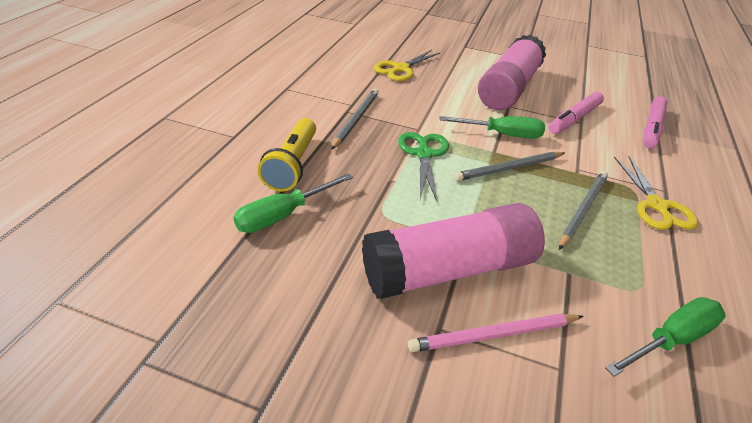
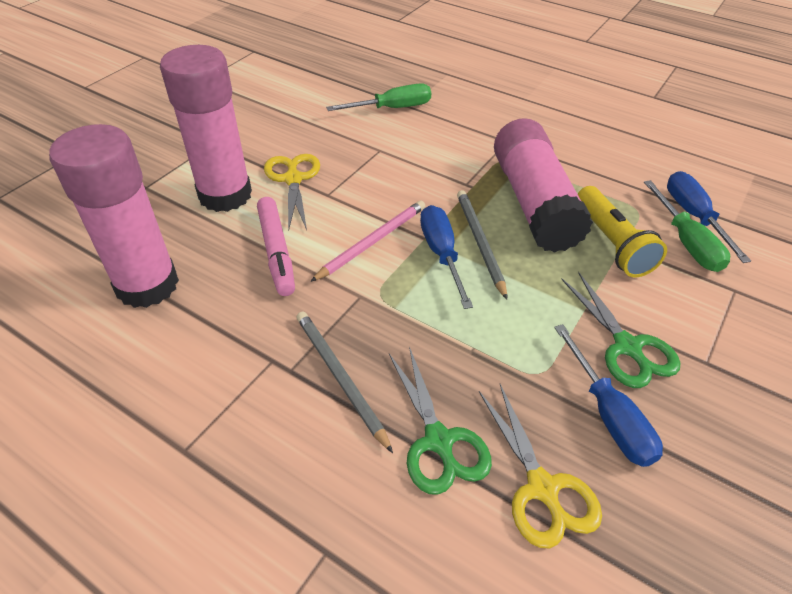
blue screwdriver: none = 0 -> [420,205,473,309] [554,324,663,467] [667,171,751,263] = 3
green scissors: [398,132,449,201] = 1 -> [389,347,492,495] [561,272,680,388] = 2
green screwdriver: [233,173,353,233] [439,116,545,139] [606,297,726,377] = 3 -> [326,83,431,111] [644,180,730,272] = 2
grey pencil: [331,89,379,150] [454,152,565,181] [559,171,608,250] = 3 -> [296,311,393,453] [457,190,507,300] = 2
pink glue stick: [362,203,545,299] [478,34,546,110] = 2 -> [49,124,179,308] [160,45,252,212] [494,118,593,253] = 3
pink marker: [549,92,604,134] [643,96,668,149] = 2 -> [257,197,295,296] = 1

